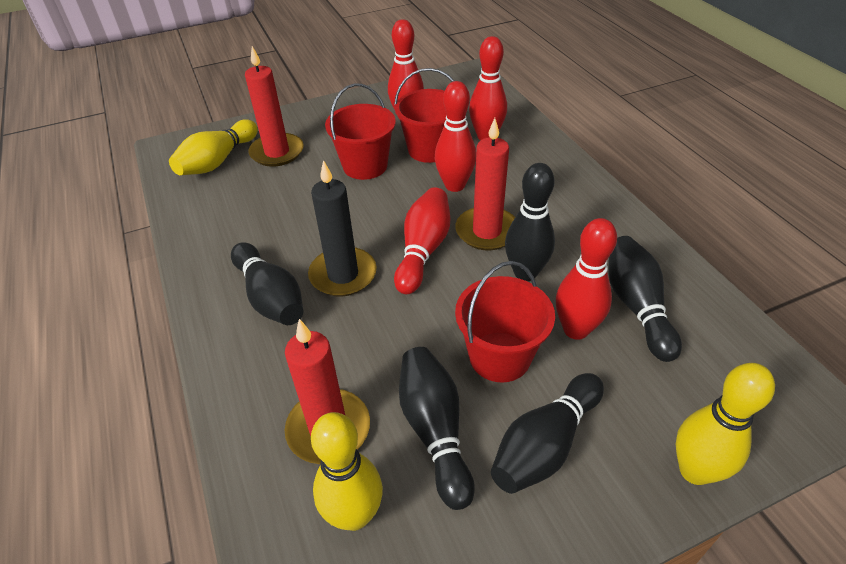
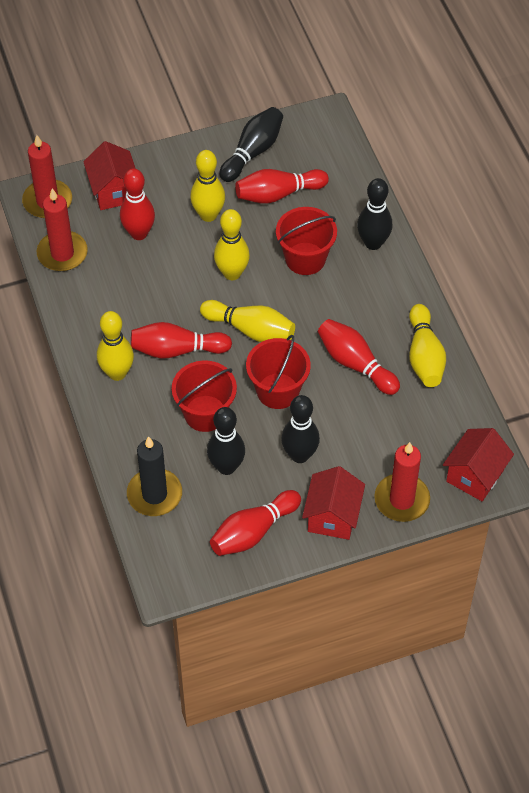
black bowling pin: [231,242,304,325] [399,347,475,510] [491,373,604,494] [505,163,555,281] [608,236,682,362] = 5 -> [207,407,245,475] [219,107,283,182] [281,395,320,463] [357,178,392,250] = 4
red house: none = 0 -> [83,141,136,210] [302,466,365,540] [443,428,514,501] = 3
yellow bowling pin: [169,119,258,175] [311,412,383,531] [676,363,775,485] = 3 -> [97,311,134,381] [190,150,225,222] [200,300,295,342] [214,209,250,280] [409,304,446,387] = 5

